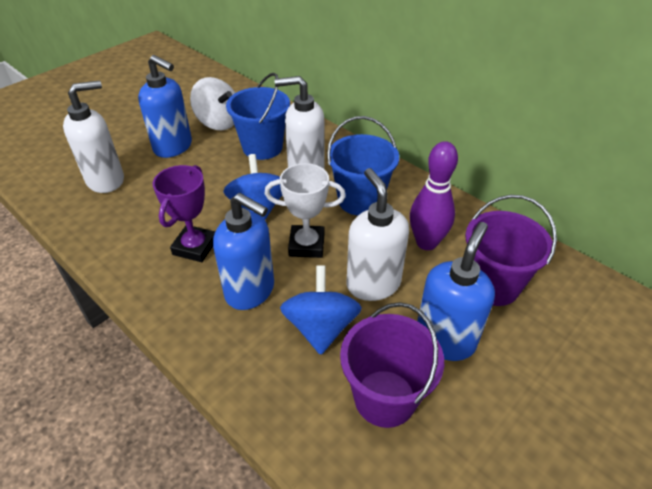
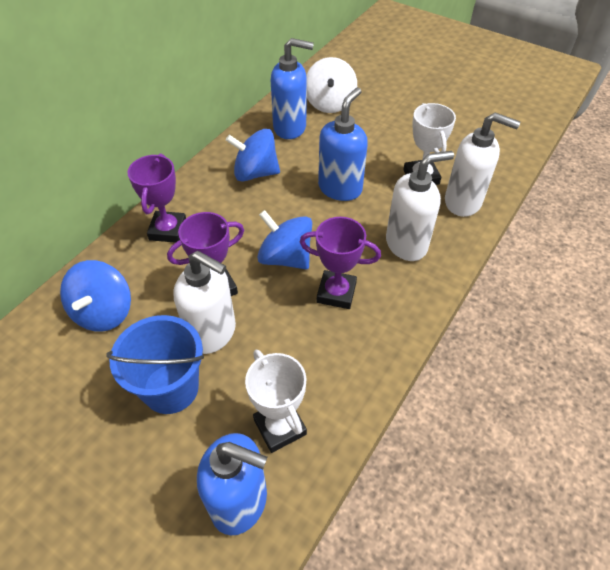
blue bucket: [226,73,290,160] [327,116,399,216] = 2 -> [106,315,204,414] = 1
blue spinning top: [223,154,282,220] [280,265,362,355] = 2 -> [60,260,131,332] [226,129,280,182] [257,210,312,269] = 3
purple bowling pin: [410,141,458,250] = 1 -> none = 0
purple bucket: [340,302,444,428] [465,195,557,306] = 2 -> none = 0
purple trophy: [153,165,215,262] = 1 -> [128,153,186,243] [167,212,244,296] [300,217,381,309] = 3
white trophy: [264,163,346,258] = 1 -> [245,350,307,453] [403,103,456,185] = 2

